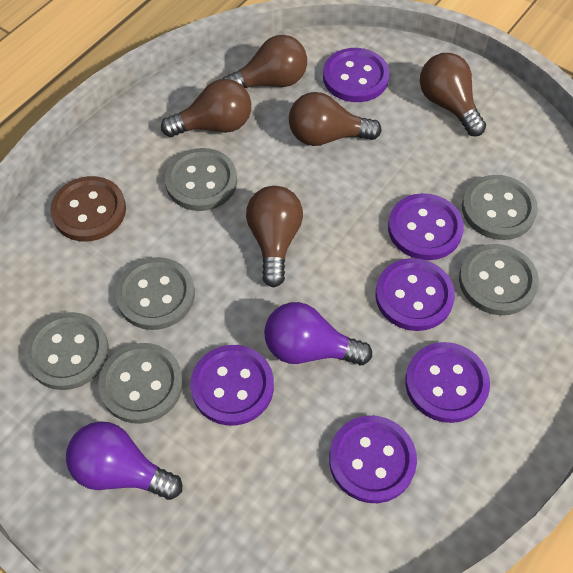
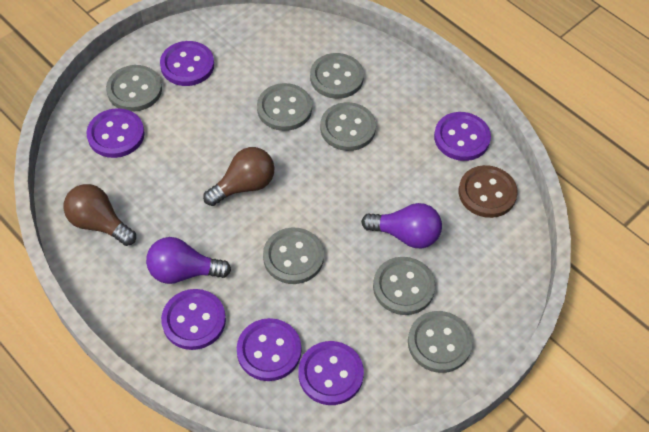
brown light bulb: [161,79,251,137] [222,35,307,88] [246,186,303,288] [289,92,382,146] [420,53,486,136] = 5 -> [64,184,136,246] [203,147,274,206] = 2
grey button: [25,312,109,390] [98,343,183,424] [115,257,195,330] [165,148,237,211] [459,244,539,315] [462,175,538,240] = 6 -> [106,65,162,112] [257,83,312,131] [263,228,324,284] [310,53,364,99] [320,102,376,151] [373,257,435,315] [408,311,473,373] = 7

